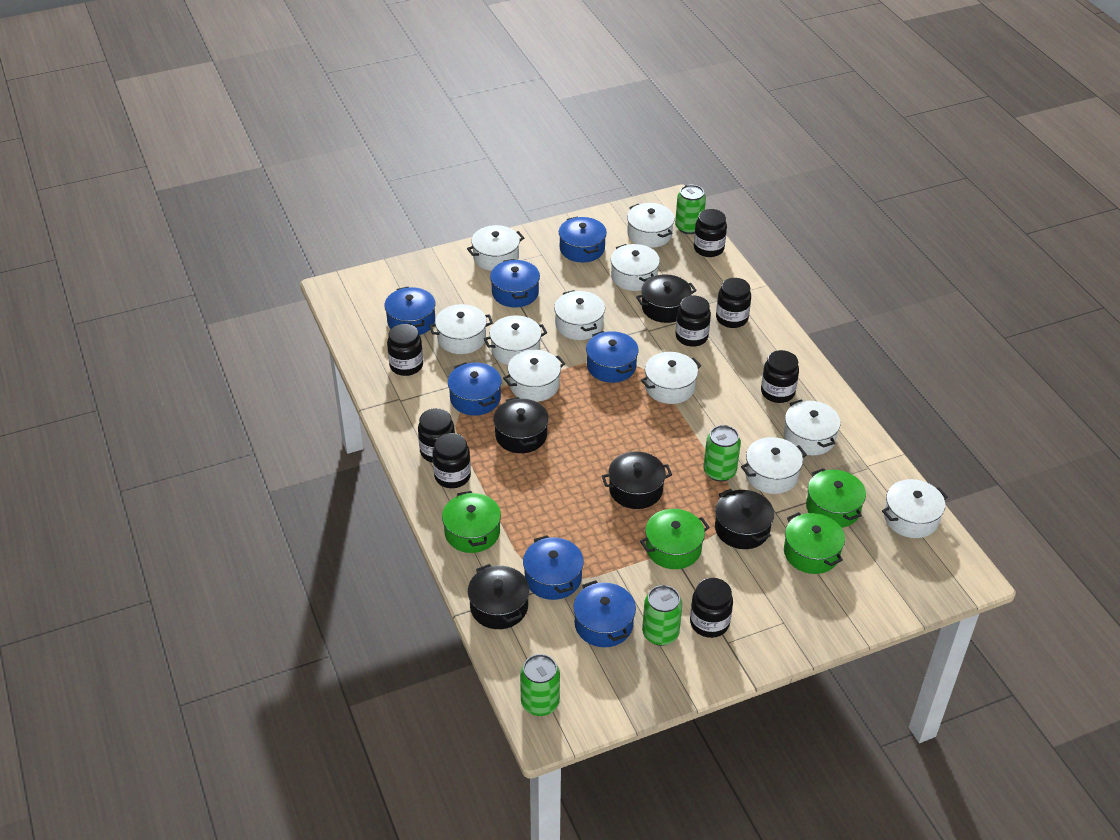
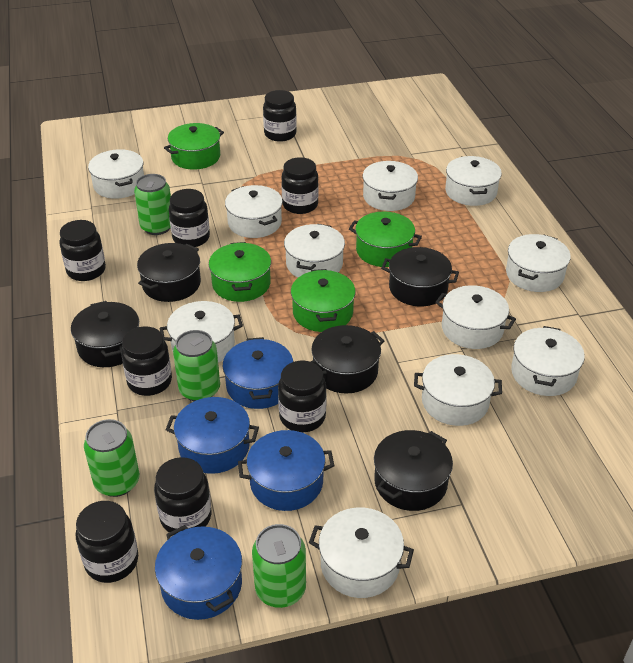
blue pot: [384,287,435,335] [448,362,502,416] [490,259,540,308] [523,535,584,600] [559,216,607,262] [573,580,636,647] [586,331,639,383] = 7 -> [155,525,242,620] [165,397,259,474] [223,337,293,409] [238,430,334,511] = 4

